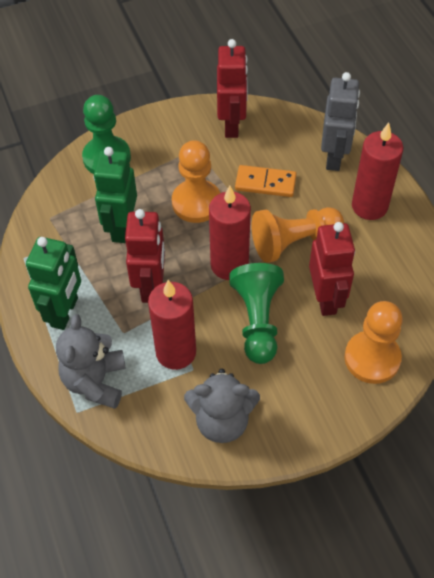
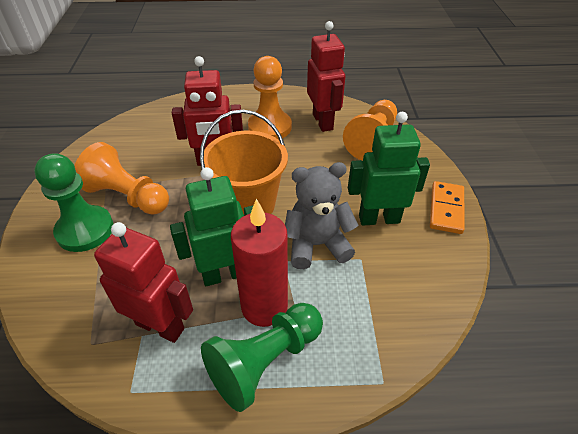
grey robot: [321,72,360,171] = 1 -> none = 0
grey teddy bear: [56,314,126,409] [184,369,260,443] = 2 -> [285,162,359,269] = 1
orange bucket: none = 0 -> [200,110,288,214] = 1
red candle: [148,280,196,370] [209,186,251,280] [352,122,403,220] = 3 -> [231,199,288,327] = 1

